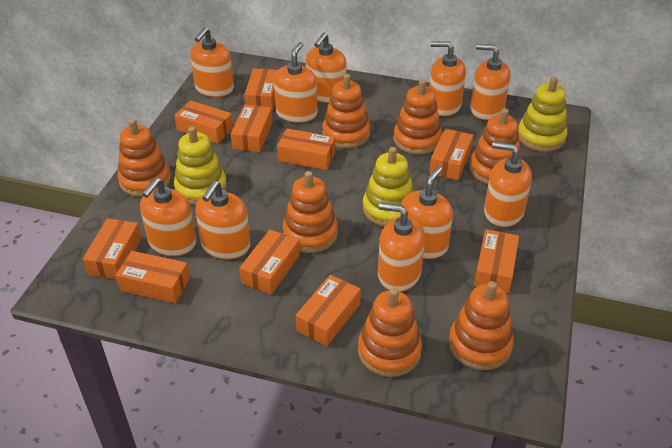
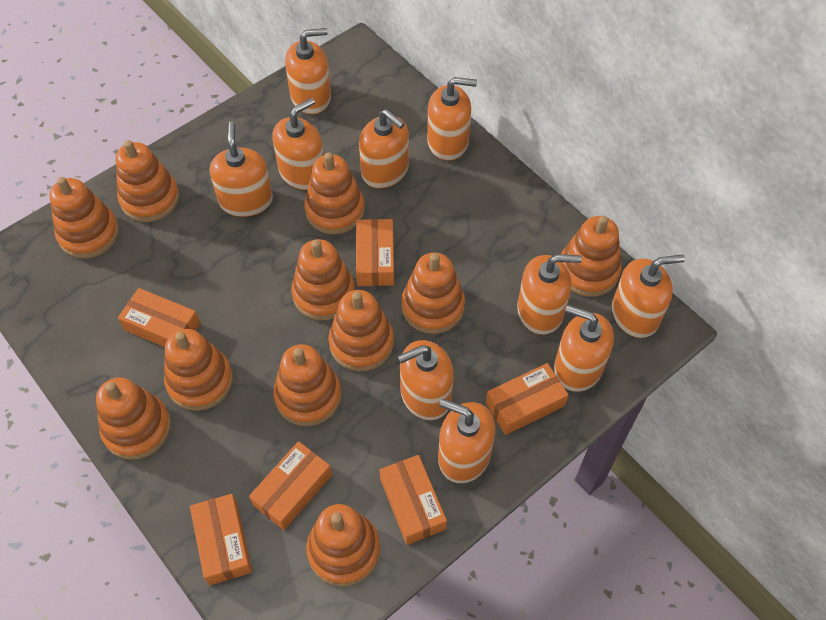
orange box: [82,218,142,279] [116,251,190,303] [174,100,233,144] [231,105,273,152] [239,230,300,295] [244,68,277,111] [277,128,335,170] [296,275,361,346] [429,128,473,180] [474,229,519,293] = 10 -> [118,288,201,347] [190,494,252,585] [249,441,332,530] [356,219,394,286] [380,455,447,545] [486,363,568,435] = 6
orange stacking toy: [117,119,171,197] [283,171,338,253] [322,74,370,148] [358,288,422,377] [393,79,442,155] [449,281,514,370] [470,108,521,184] = 7 -> [49,177,119,258] [96,377,171,460] [116,140,179,222] [164,329,233,411] [273,344,342,426] [291,239,355,320] [304,152,365,234] [306,504,380,587] [328,290,394,371] [401,253,465,334] [561,216,622,297] = 11
yellow stacking toy: [174,126,227,205] [363,147,414,227] [518,77,568,152] = 3 -> none = 0

